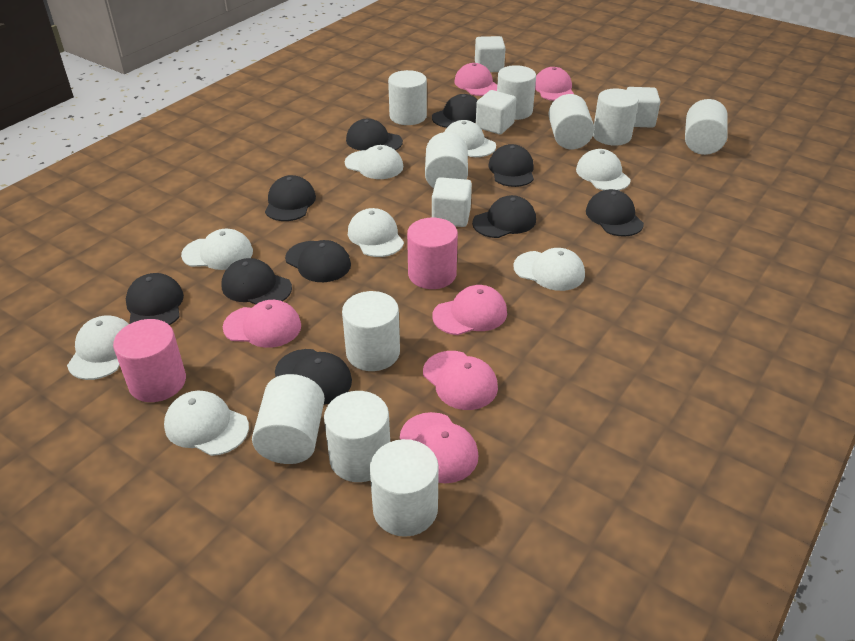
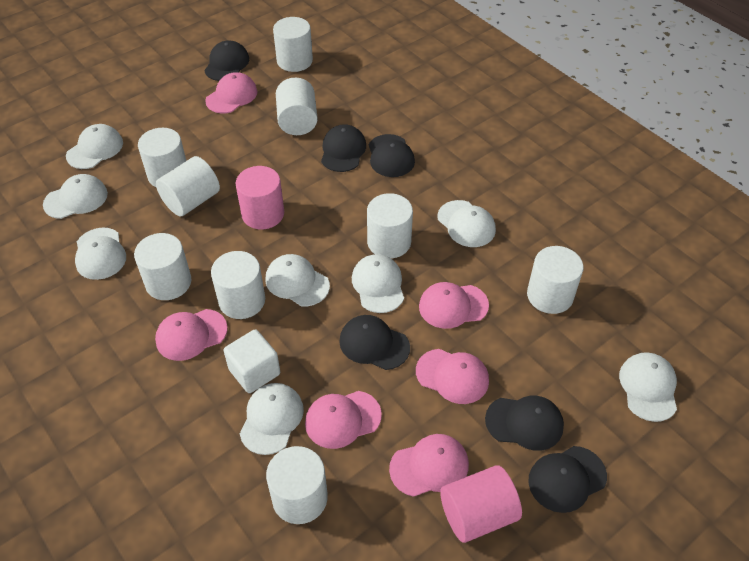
black cap: [126,273,184,325] [222,258,292,305] [265,175,316,221] [275,349,352,405] [285,240,351,282] [346,119,403,150] [432,94,478,128] [472,195,536,238] [489,144,534,187] [586,189,644,237] = 10 -> [204,40,249,81] [321,124,366,172] [339,315,410,370] [369,134,415,177] [485,396,564,451] [528,446,607,513] = 6
white cube: [432,177,472,227] [475,36,506,72] [476,90,516,134] [626,87,660,128] = 4 -> [224,329,280,393] = 1
white cylinder: [252,374,325,464] [324,391,390,482] [342,291,400,371] [370,439,439,537] [388,70,427,125] [425,132,468,188] [497,65,536,120] [549,94,594,149] [593,88,639,146] [685,99,728,155] = 10 -> [134,233,191,300] [138,128,186,187] [156,156,220,216] [211,251,265,319] [266,446,328,524] [273,17,313,72] [276,78,318,135] [367,193,413,259] [527,246,583,314] = 9

